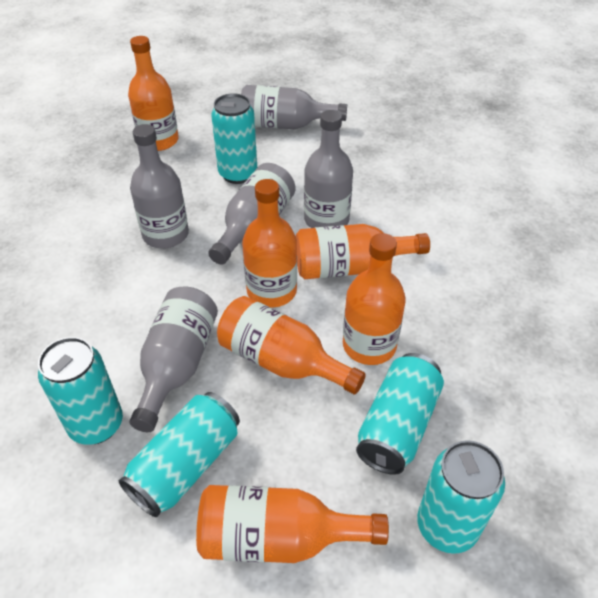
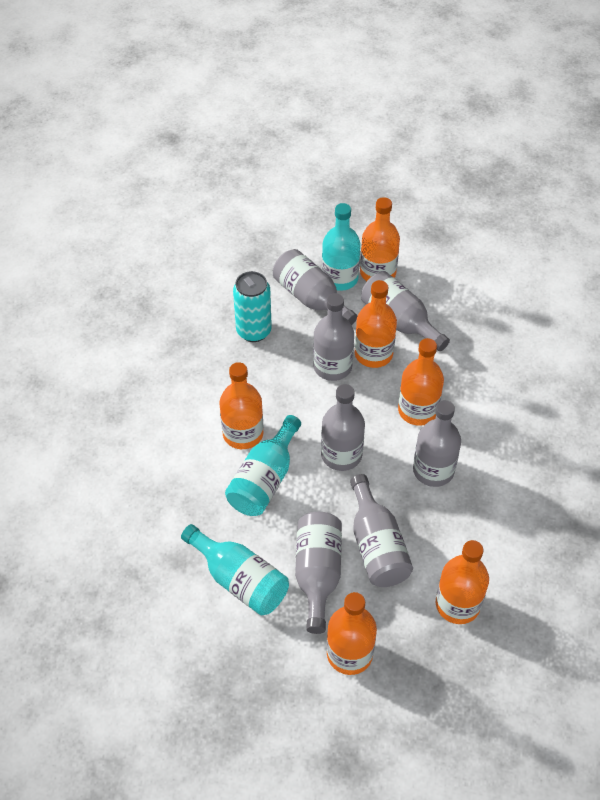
grey bottle: [130,124,189,249] [130,287,218,432] [208,163,295,265] [241,85,347,129] [304,110,353,228] = 5 -> [273,249,357,325] [295,512,342,634] [313,293,354,381] [321,384,365,471] [350,474,413,587] [361,271,450,351] [413,400,461,487] = 7
turquoise bottle: none = 0 -> [181,524,289,616] [225,415,301,516] [322,203,361,291] = 3
turquoise can: [38,337,123,445] [119,392,240,517] [211,93,257,184] [356,353,444,475] [417,440,505,554] = 5 -> [233,271,272,342] = 1

